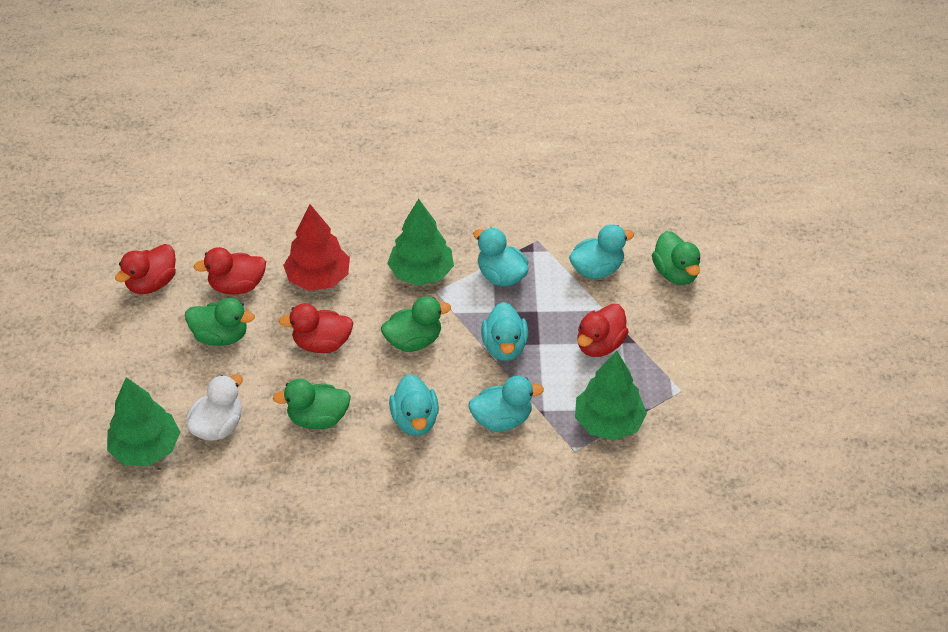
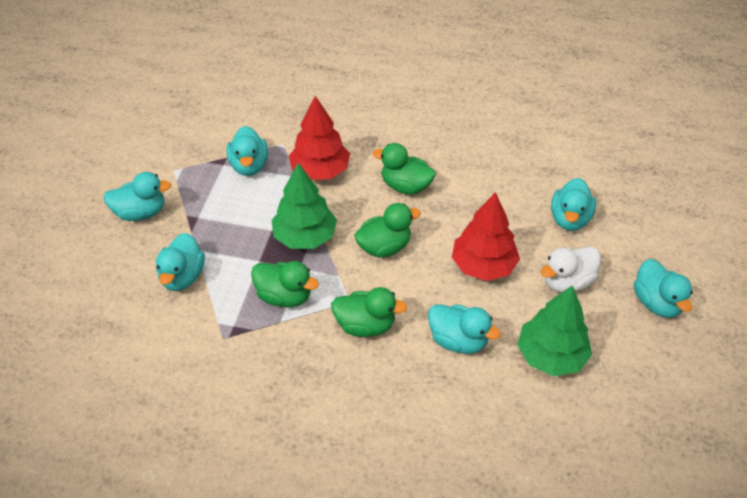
green tree: [107,377,180,466] [387,199,454,286] [575,351,647,440] = 3 -> [271,163,337,249] [517,286,592,376] = 2
red duck: [115,244,176,294] [194,247,266,295] [279,303,353,353] [577,304,629,357] = 4 -> none = 0
red tree: [283,204,350,291] = 1 -> [289,96,350,180] [452,192,520,281] = 2
turquoise duck: [389,374,439,436] [469,376,544,432] [473,228,529,287] [481,302,528,361] [569,224,634,279] = 5 -> [103,172,171,221] [156,233,205,291] [226,126,268,176] [428,304,501,354] [551,178,596,231] [634,259,693,318] = 6

